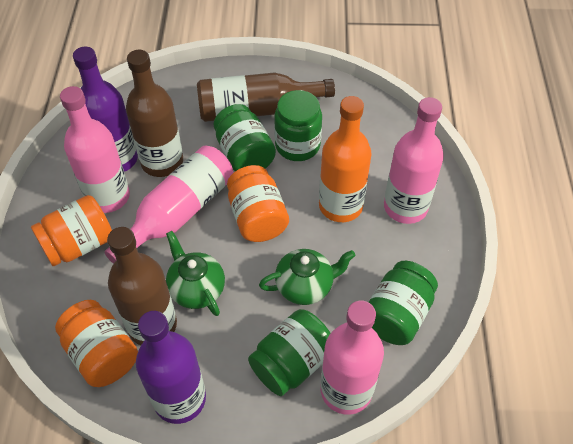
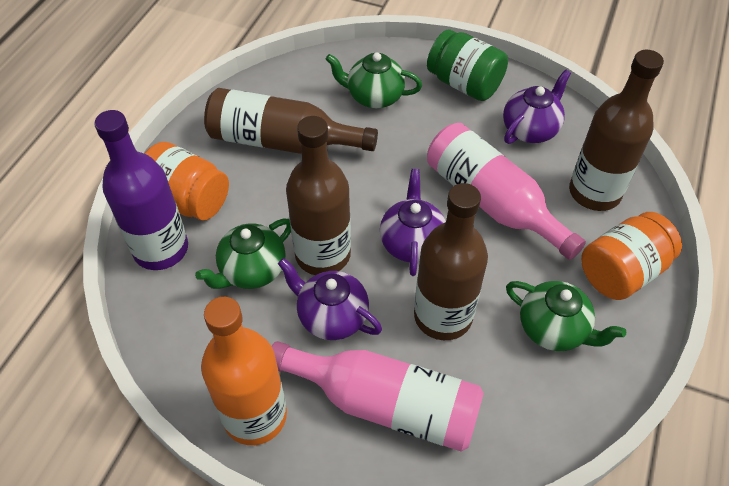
brown bottle: [107,227,177,345] [126,50,183,177] [197,72,335,122] = 3 -> [204,88,378,154] [286,116,351,275] [414,183,488,340] [569,50,664,211] = 4
green jar: [214,104,276,171] [248,309,330,396] [274,90,322,161] [369,261,438,345] = 4 -> [427,29,508,101] = 1
green teapot: [166,231,225,316] [259,249,355,305] = 2 -> [195,219,291,289] [326,52,422,109] [506,281,626,351] = 3
orange jar: [31,195,112,266] [55,300,138,387] [227,165,289,242] = 3 -> [144,142,229,220] [581,212,682,300] = 2
pink bottle: [60,86,130,213] [105,146,233,264] [320,301,384,415] [384,97,444,224] = 4 -> [272,341,484,451] [427,123,586,260] = 2
purple bottle: [73,47,138,172] [136,311,206,424] = 2 -> [94,110,188,270] = 1
purple teapot: none = 0 -> [278,258,382,340] [380,169,446,276] [503,69,571,144] = 3

